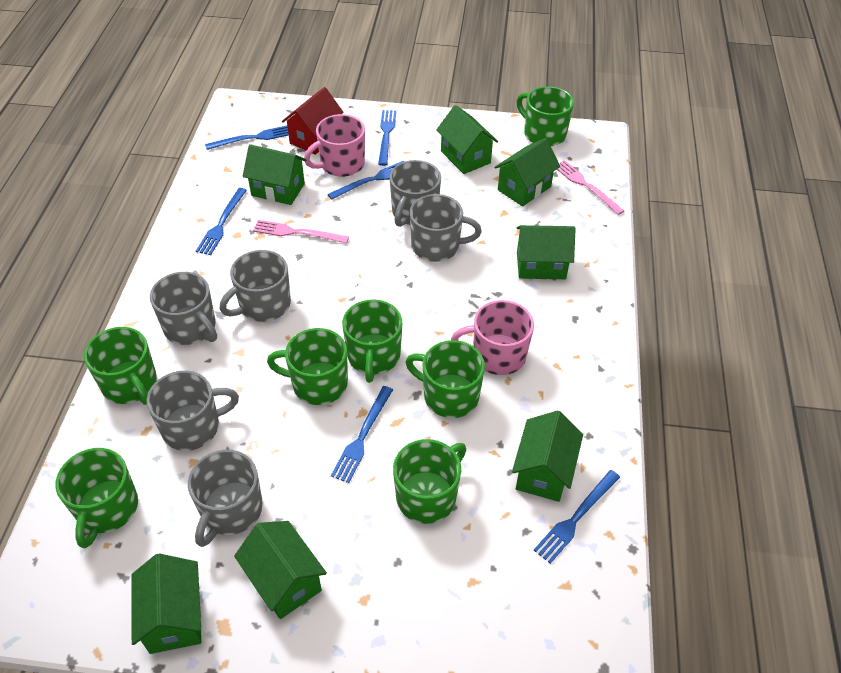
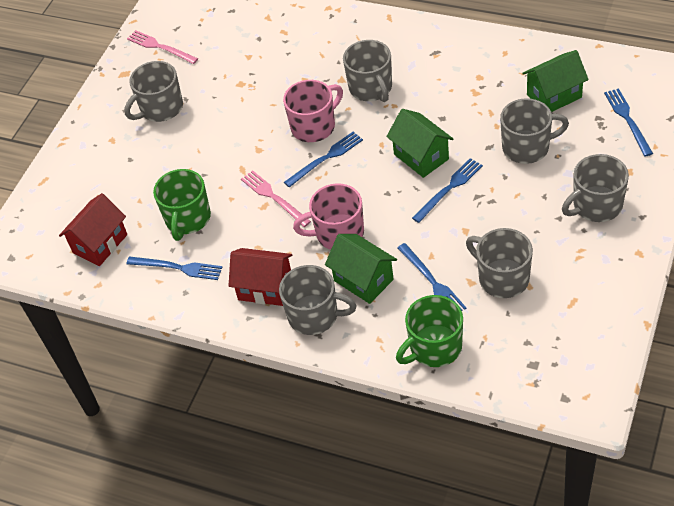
blue fork: [196,188,247,255] [205,126,289,150] [327,161,404,200] [331,386,393,483] [378,110,396,166] [534,470,620,564] = 6 -> [126,257,222,280] [284,132,363,187] [398,243,467,311] [412,158,483,223] [604,88,653,156] = 5
green house: [132,553,201,654] [234,521,327,619] [243,144,306,205] [436,105,498,174] [494,138,560,207] [512,411,583,502] [517,225,576,279] = 7 -> [325,234,397,304] [386,109,453,178] [522,50,589,112] = 3
green mug: [56,448,138,548] [84,327,157,405] [267,328,348,405] [342,299,402,383] [393,439,466,524] [405,340,485,418] [516,86,574,146] = 7 -> [153,169,211,241] [396,295,463,367] = 2
red house: [282,87,343,155] = 1 -> [59,193,127,266] [229,248,292,306] = 2

